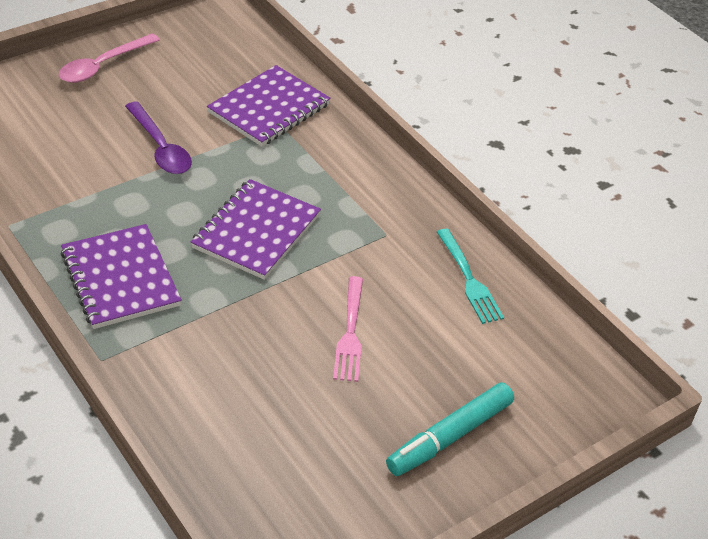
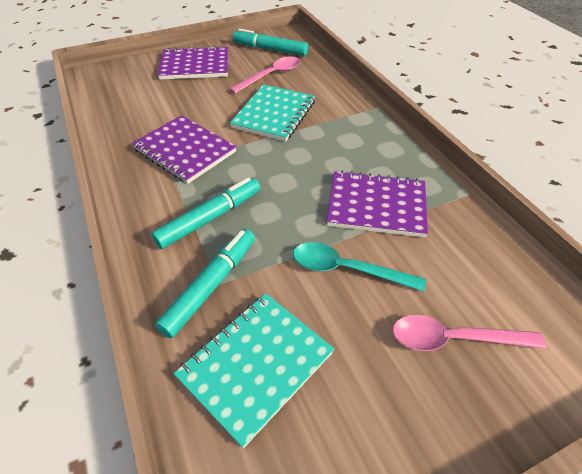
pink fork: [333,276,363,382] = 1 -> none = 0
pink spoon: [59,34,160,83] = 1 -> [230,56,300,93] [392,315,546,351] = 2
purple spoon: [125,101,192,174] = 1 -> none = 0
turquoise fork: [437,229,504,324] = 1 -> none = 0
turquoise marker: [386,382,514,476] = 1 -> [151,177,260,249] [155,229,255,338] [233,29,308,56] = 3
turquoise notebook: none = 0 -> [174,293,334,448] [230,84,315,142] = 2
turquoise spoon: none = 0 -> [293,242,426,292] = 1

